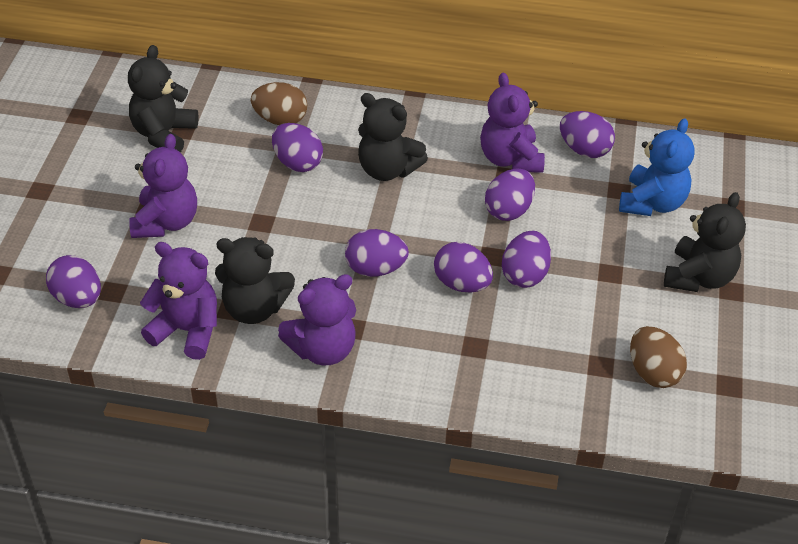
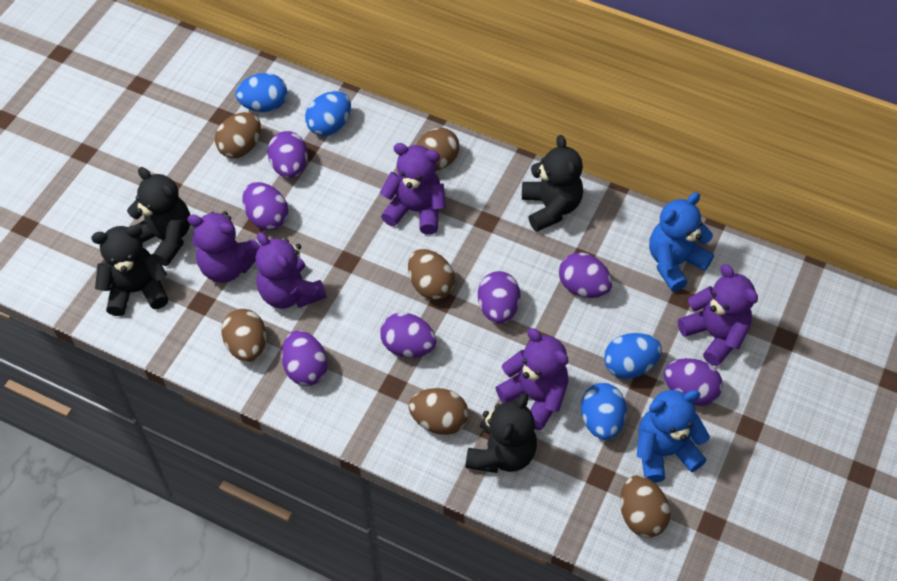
blue egg: none = 0 -> [235,73,287,112] [305,91,351,136] [581,383,627,440] [604,333,662,379] = 4
blue teddy bear: [619,118,695,216] = 1 -> [637,390,710,483] [649,192,714,292] = 2
brown egg: [251,82,307,125] [630,326,687,388] = 2 -> [215,112,261,158] [221,309,266,362] [408,249,455,300] [409,388,468,435] [416,128,459,171] [620,475,671,538] = 6
purple teddy bear: [129,134,197,238] [140,242,217,360] [278,274,356,365] [480,72,545,173] = 4 -> [187,211,261,283] [255,232,326,309] [380,143,446,235] [495,328,569,430] [678,264,758,366] = 5

